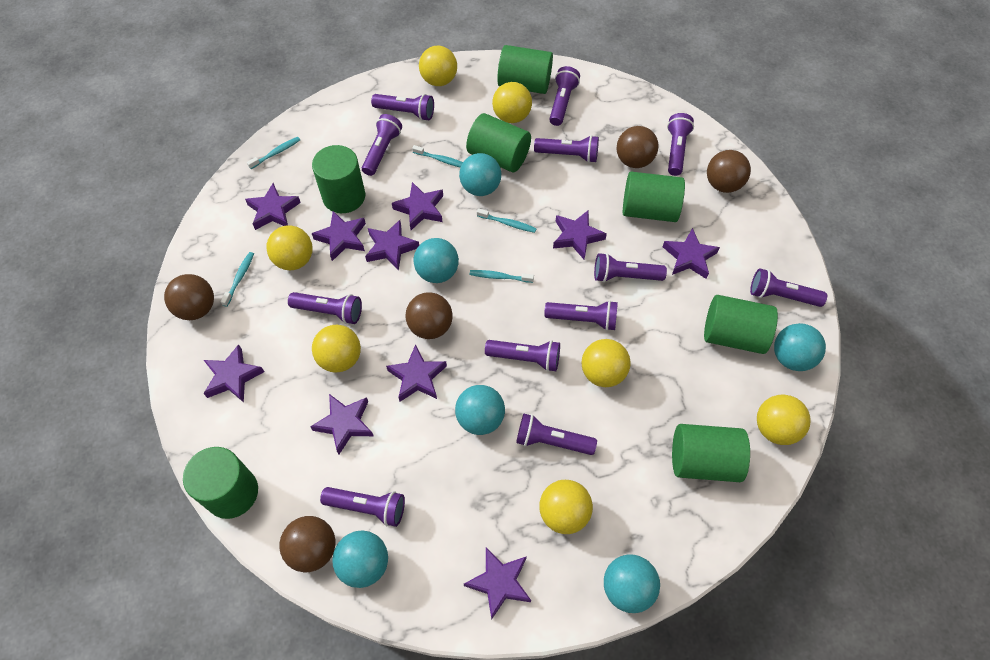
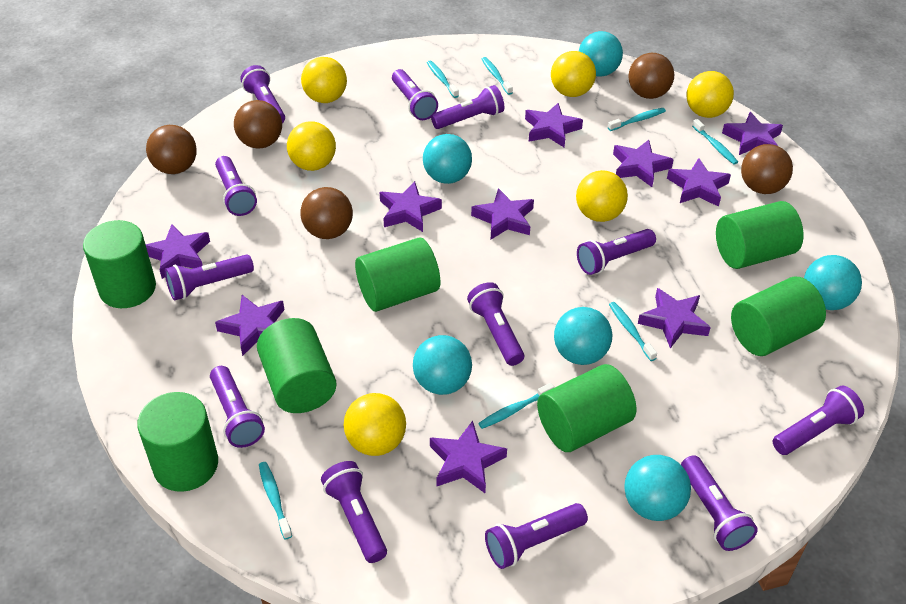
turquoise toothbrush: [221,252,254,307] [247,137,300,169] [412,145,463,167] [470,270,534,283] [477,208,537,233] = 5 -> [259,462,292,539] [427,61,459,98] [478,383,554,429] [482,57,513,95] [608,108,666,131] [609,302,657,361] [692,119,738,165] = 7
yellow ball: [266,225,313,270] [312,325,361,373] [419,46,457,86] [492,82,532,123] [539,480,593,534] [582,339,631,387] [757,394,811,445] = 7 -> [287,121,336,171] [301,57,347,103] [344,393,406,456] [551,51,596,97] [576,170,628,222] [686,71,734,118] = 6

